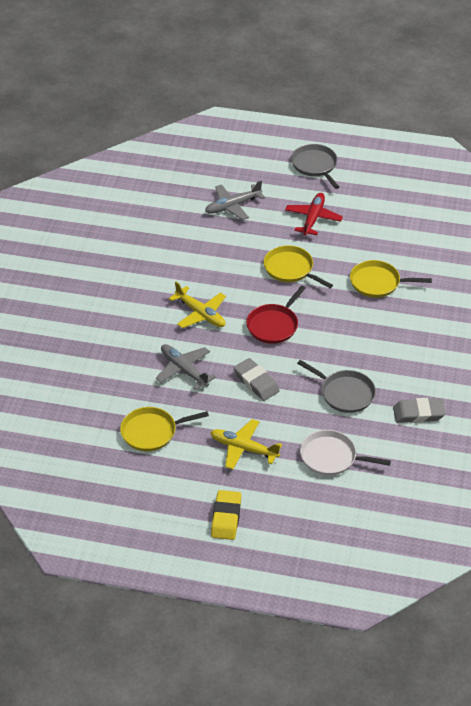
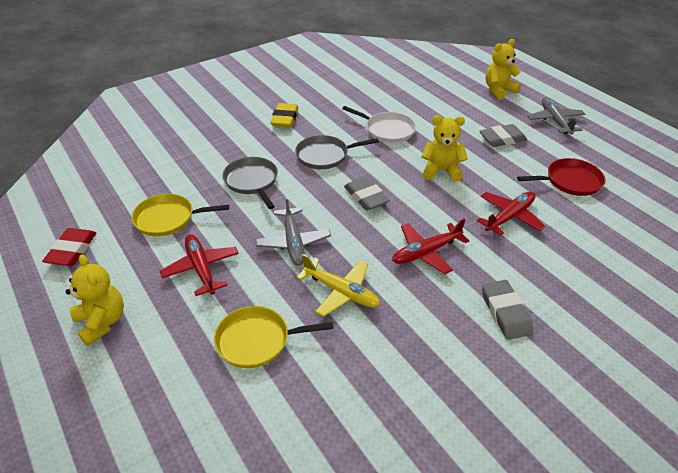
grey eraser: [234,358,280,401] [393,398,446,423] = 2 -> [344,177,390,211] [480,124,527,147] [482,280,533,340] = 3
red eraser: none = 0 -> [42,228,96,266] = 1
red plane: [285,193,343,236] = 1 -> [160,234,239,296] [392,219,469,274] [477,192,546,235] = 3
yellow pan: [120,407,209,451] [264,245,333,288] [350,260,432,298] = 3 -> [131,194,229,237] [214,306,333,368] = 2
yellow plane: [169,282,226,328] [210,419,282,470] = 2 -> [297,254,380,317] = 1
yellow teddy bear: none = 0 -> [65,255,124,346] [421,115,468,182] [486,39,521,100] = 3

